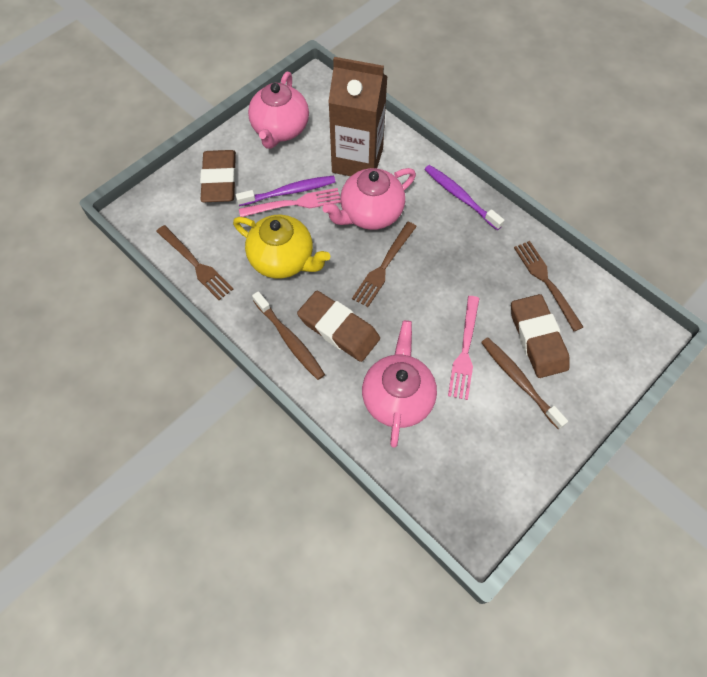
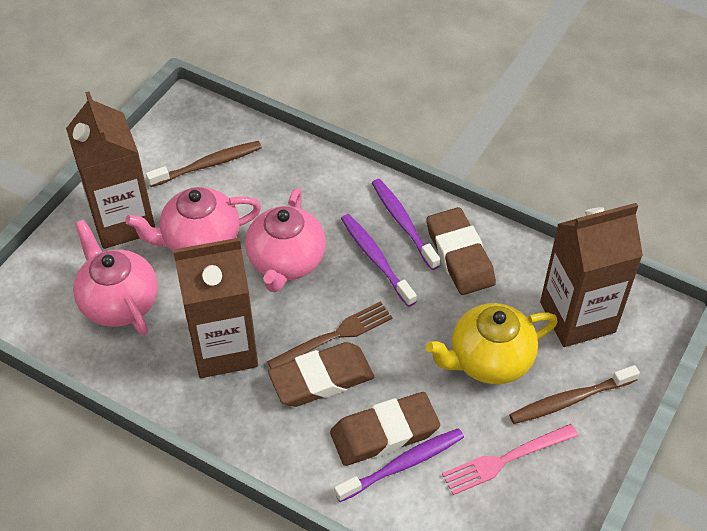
brown carton: [328,57,388,176] = 1 -> [66,91,155,249] [173,238,258,378] [540,203,643,347] = 3
brown fork: [156,225,233,300] [352,222,417,307] [514,241,583,331] = 3 -> [267,301,393,368] = 1
pink fork: [239,188,341,217] [448,296,480,400] = 2 -> [442,424,578,495] = 1
purple toothbrush: [236,176,336,206] [424,165,504,230] = 2 -> [334,428,464,502] [341,214,417,307] [372,179,440,270] = 3

